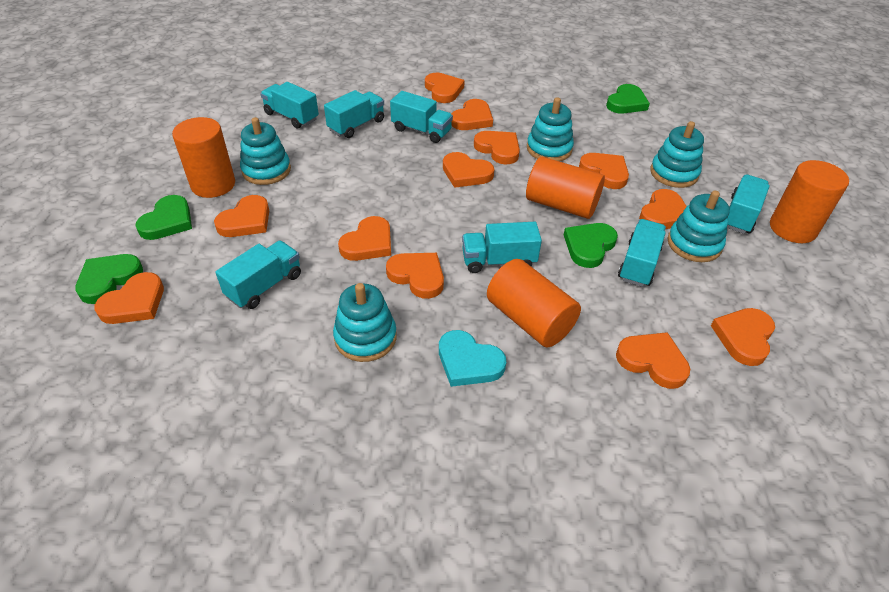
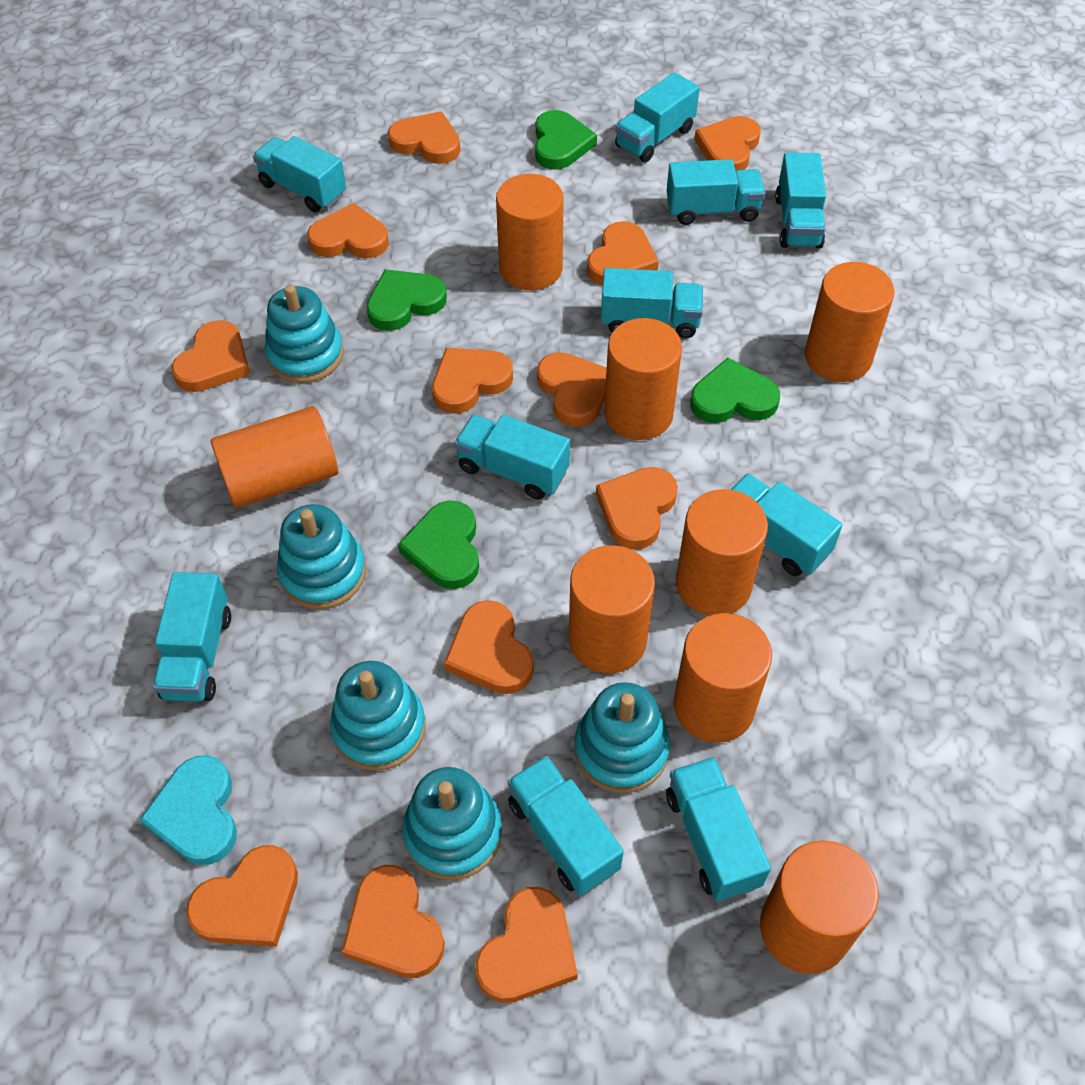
orange cylinder: [172,117,235,198] [487,259,581,347] [526,157,605,219] [770,160,849,243] = 4 -> [211,406,338,508] [496,174,564,290] [569,545,655,673] [604,318,682,440] [674,613,772,743] [676,489,768,616] [760,840,879,974] [805,262,895,382] = 8
turquoise truck: [215,241,301,309] [260,82,319,129] [324,90,384,138] [390,91,453,143] [462,222,542,273] [618,219,666,287] [727,174,770,234] = 7 -> [153,572,231,702] [253,136,346,212] [454,414,570,500] [508,756,624,896] [601,268,703,338] [615,72,700,162] [666,159,765,225] [666,757,771,901] [730,473,843,576] [775,152,826,249] = 10

